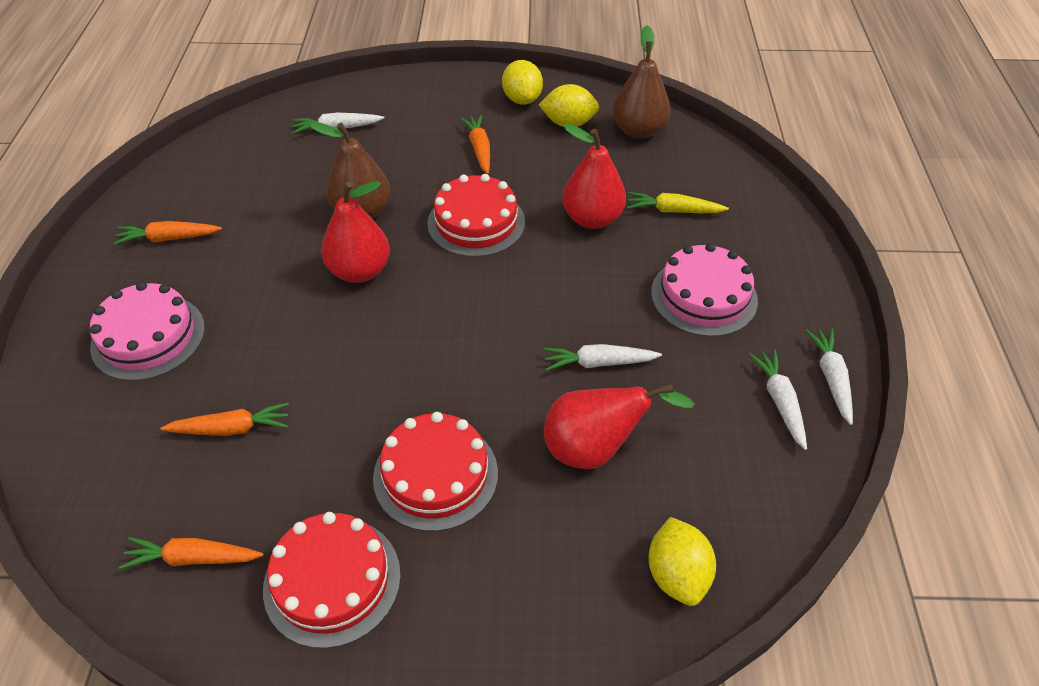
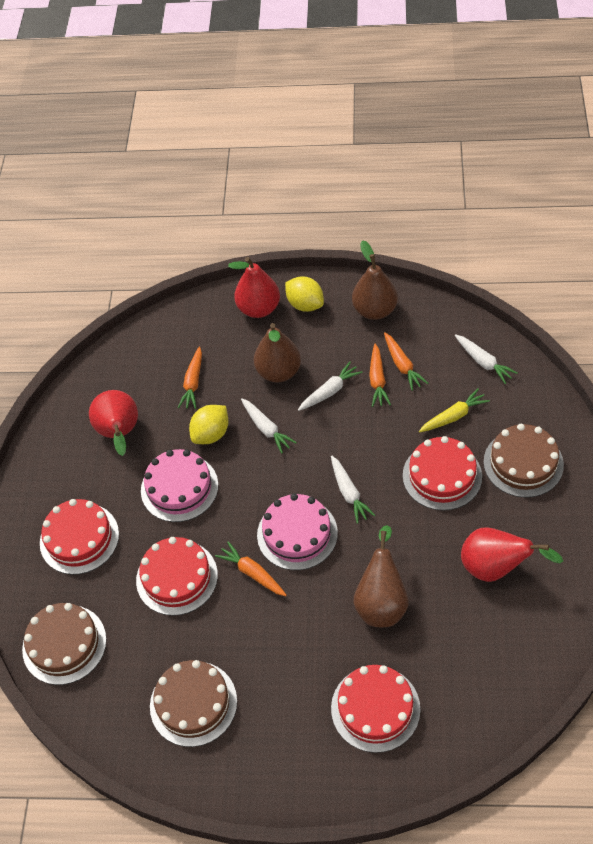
brown cake: none = 0 -> [22,603,106,685] [150,660,237,747] [484,424,564,498] = 3
brown pear: [309,122,390,219] [613,25,671,139] = 2 -> [254,323,301,382] [352,240,398,320] [354,525,409,627] = 3
red cake: [263,512,401,648] [373,412,498,532] [427,174,525,257] = 3 -> [40,499,119,575] [136,537,218,616] [331,665,420,753] [403,436,482,511] = 4
yellow lemon: [502,60,543,105] [539,84,599,127] [649,517,716,606] = 3 -> [189,405,229,444] [285,276,324,312] = 2

